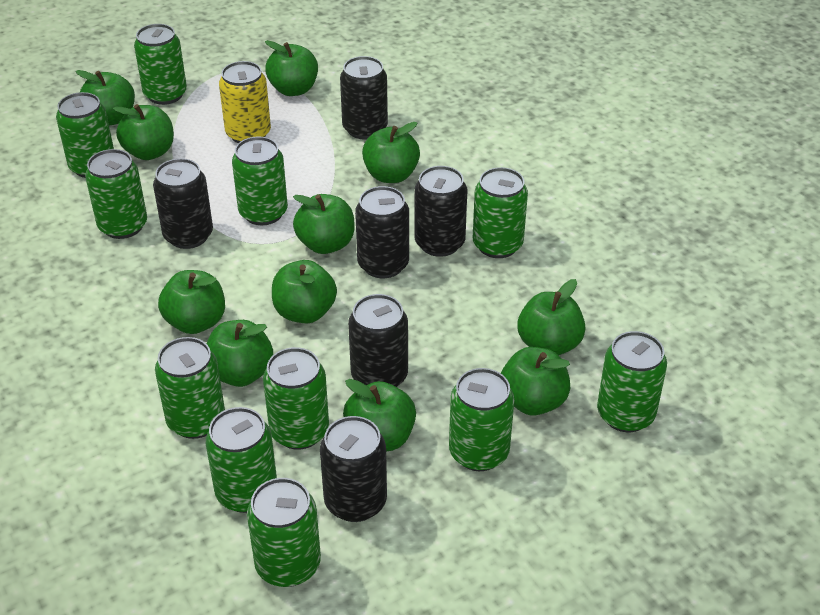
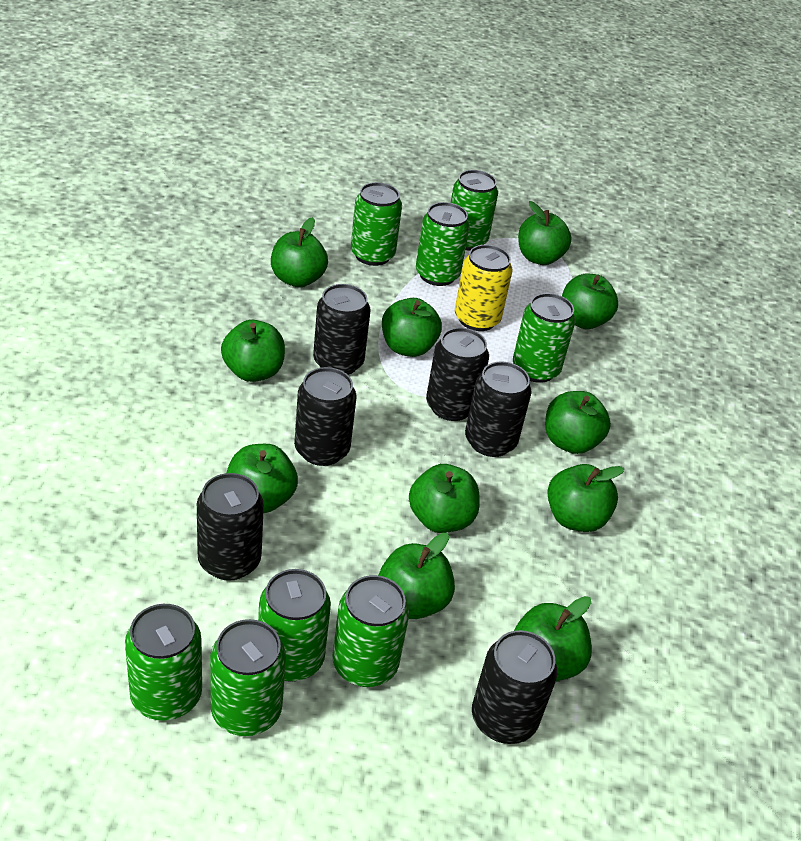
green can: [56,92,114,178] [85,149,147,239] [134,24,187,105] [155,337,225,439] [206,407,277,513] [232,136,288,225] [247,478,321,587] [263,347,329,450] [449,368,514,471] [473,167,528,258] [597,331,667,432] = 11 -> [125,604,202,720] [210,619,286,736] [258,569,331,682] [333,575,409,687] [351,182,402,266] [416,202,470,286] [451,170,498,250] [513,293,575,383] = 8

